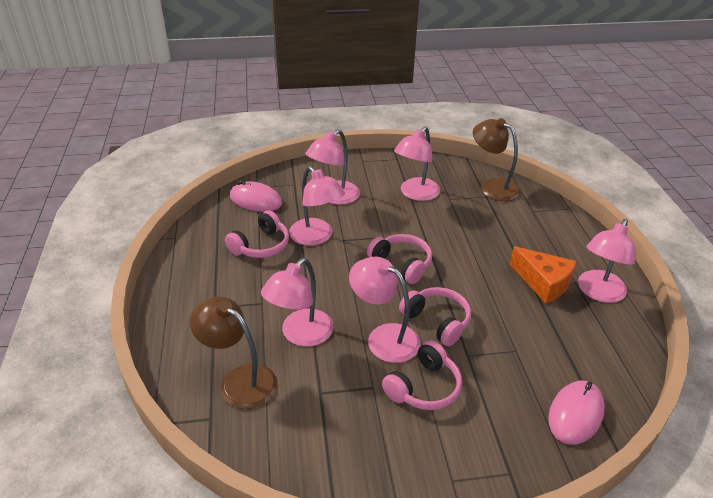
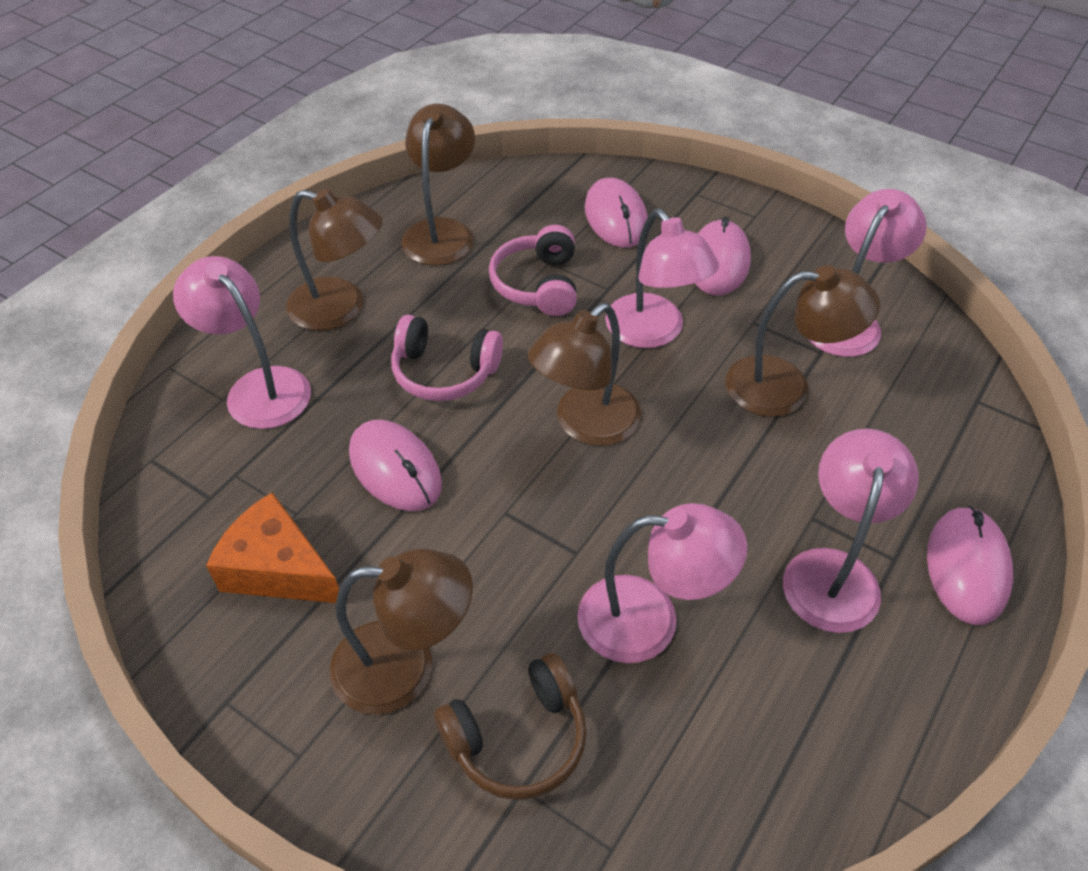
brown headphones: none = 0 -> [434,653,587,800] = 1
brown lamp: [190,296,278,409] [473,118,521,201] = 2 -> [286,189,383,331] [330,549,473,715] [401,104,475,266] [528,303,641,446] [726,265,880,417] = 5
pink headphones: [225,210,289,258] [367,234,432,284] [382,340,462,410] [399,287,471,346] = 4 -> [391,315,503,401] [489,225,577,316] = 2
pink lamp: [261,258,334,347] [289,166,345,246] [305,129,360,205] [349,257,420,363] [394,126,440,201] [578,219,635,303] = 6 -> [173,256,311,429] [577,503,747,663] [605,209,719,348] [783,429,919,633] [808,189,927,357] = 5
pink mouse: [230,180,282,212] [548,381,605,445] = 2 -> [349,420,442,511] [585,178,648,248] [695,217,751,295] [927,506,1013,625] = 4

